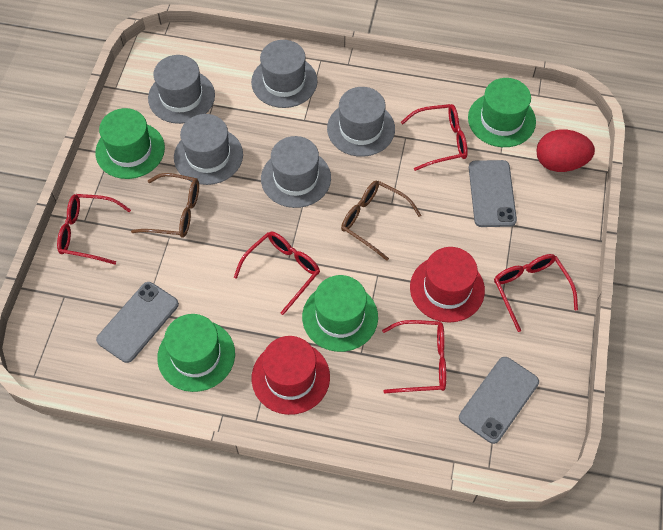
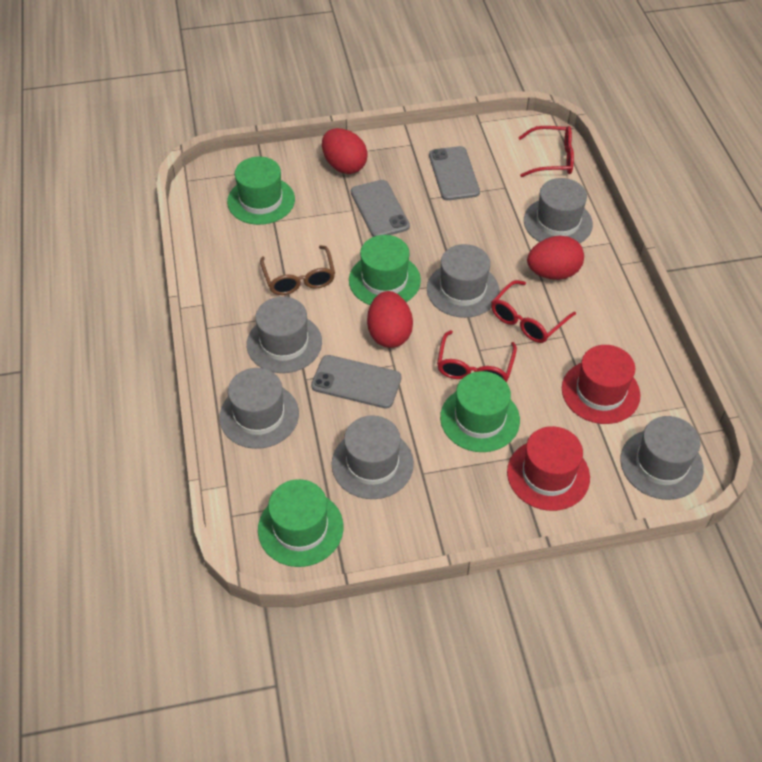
brown glasses: [131,173,199,238] [341,181,421,261] = 2 -> [260,245,335,295] = 1
grey hat: [148,55,215,124] [174,114,243,185] [251,40,318,108] [261,136,331,208] [327,87,395,157] = 5 -> [219,368,299,449] [247,297,322,373] [332,415,414,499] [427,244,499,318] [524,178,593,244] [620,416,704,500] = 6
red egg: [536,129,595,172] = 1 -> [322,128,368,174] [367,291,413,348] [527,236,584,280] = 3
red glasses: [57,194,131,264] [234,231,320,315] [382,320,446,394] [401,104,468,171] [494,254,578,332] = 5 -> [437,330,517,382] [491,280,576,343] [518,126,574,177] = 3

